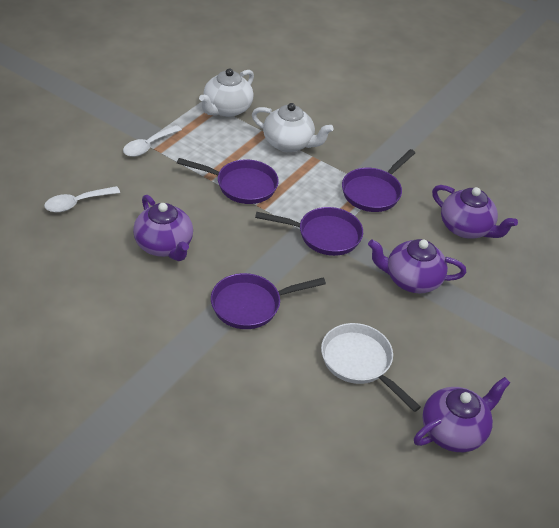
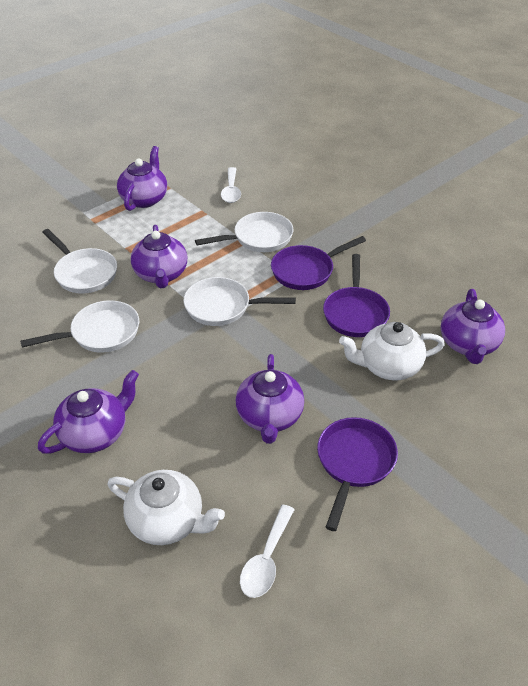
purple pan: [177,158,279,204] [211,273,326,329] [255,207,363,256] [342,149,415,212] = 4 -> [271,236,366,290] [317,417,398,531] [323,254,390,337] = 3
purple teapot: [133,195,193,261] [368,239,466,293] [414,377,510,452] [432,185,518,239] = 4 -> [38,370,139,454] [117,146,167,211] [131,225,187,288] [236,354,304,444] [441,289,505,364] = 5
white pan: [321,323,421,412] = 1 -> [20,300,139,353] [42,229,117,294] [183,277,296,326] [195,212,293,252] = 4

